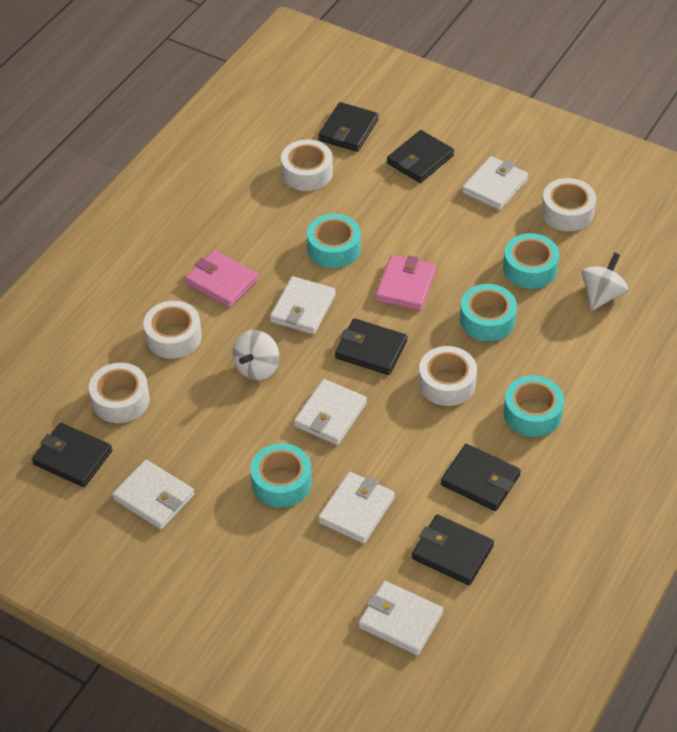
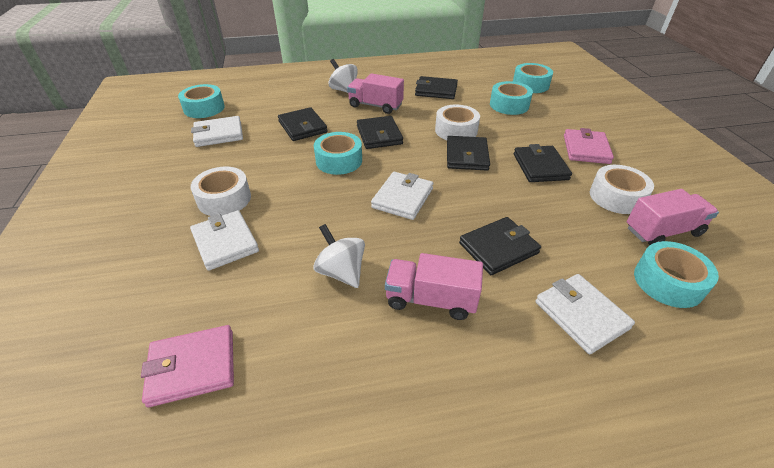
pink truck: none = 0 -> [347,73,404,114] [385,253,483,320] [627,189,719,245] = 3
white tape: [89,363,150,423] [143,301,202,359] [281,140,333,191] [418,346,477,406] [541,178,596,231] = 5 -> [190,167,251,216] [435,104,480,140] [590,165,654,214] = 3
white wallet: [112,460,194,529] [270,276,336,335] [294,379,367,445] [318,472,395,544] [359,581,443,655] [462,156,528,210] = 6 -> [190,210,259,271] [191,116,243,147] [371,172,433,220] [535,274,635,354] = 4

